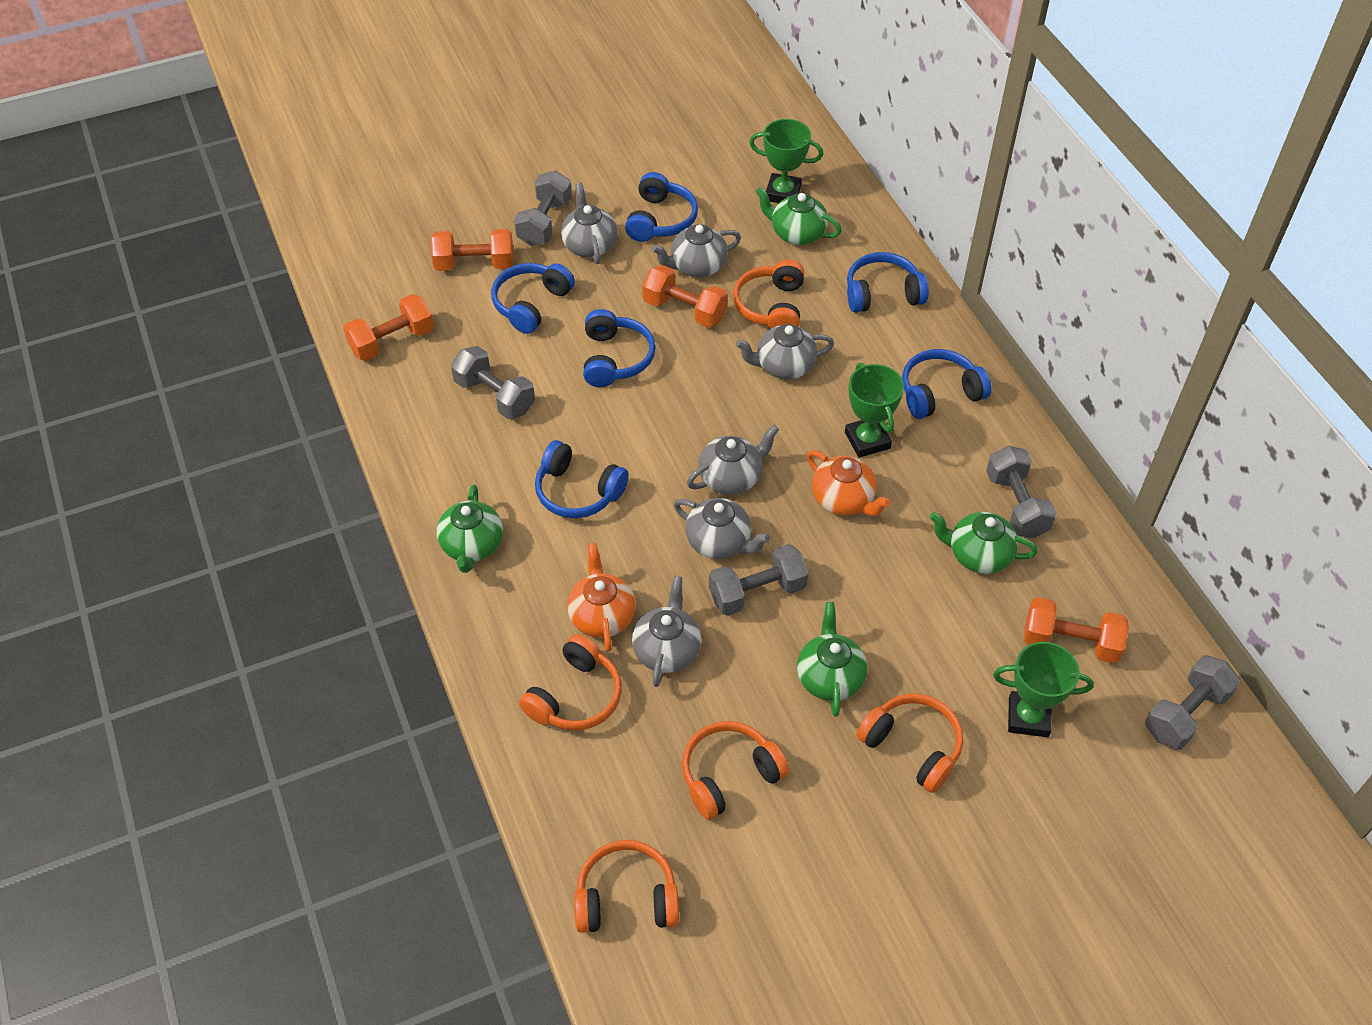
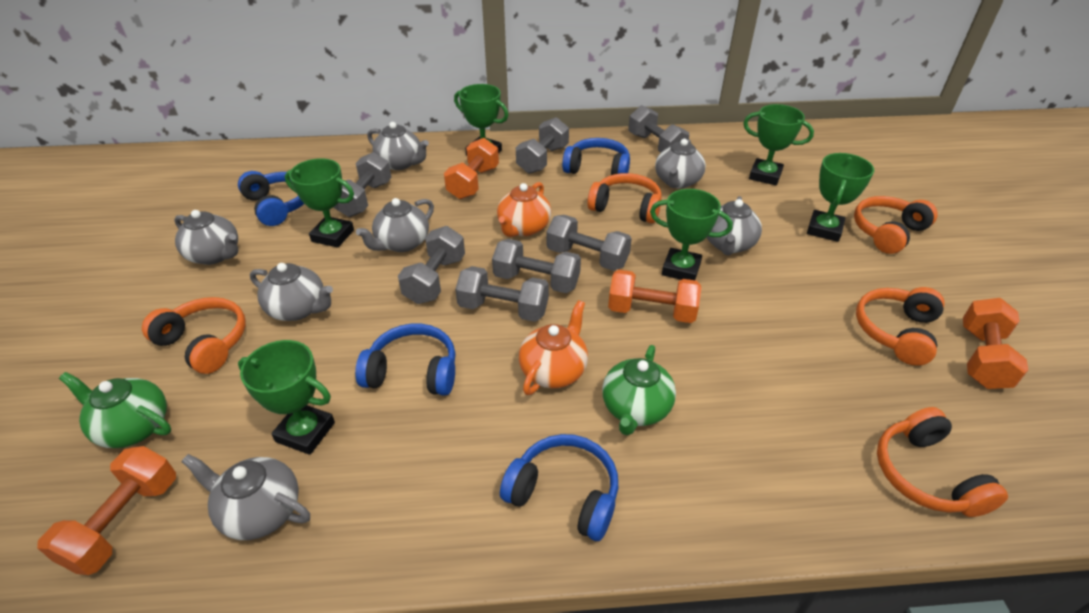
blue headphones: [491,263,575,334] [535,440,629,518] [583,309,656,387] [625,172,698,242] [847,252,929,313] [902,349,992,419] = 6 -> [238,171,304,226] [355,324,456,396] [500,434,618,541] [562,138,630,175] = 4
green teapot: [437,485,503,573] [755,187,842,245] [797,602,867,717] [930,512,1038,574] = 4 -> [59,372,171,448] [602,345,676,435] = 2
green trophy: [749,119,823,203] [845,363,904,458] [993,642,1094,737] = 3 -> [238,340,335,455] [285,158,354,248] [454,84,508,155] [650,189,733,280] [744,104,814,185] [807,153,874,242] = 6
grey dumbbell: [451,346,535,419] [514,170,572,246] [709,544,809,616] [986,446,1056,538] [1145,655,1240,750] = 5 -> [334,152,392,217] [398,226,465,304] [455,266,549,322] [492,239,581,293] [516,117,569,174] [546,215,632,271] [628,105,689,153] = 7
grey teapot: [561,183,617,264] [632,576,701,687] [652,224,741,277] [674,498,770,559] [687,425,779,495] [736,324,834,379] = 6 -> [174,210,238,265] [181,454,310,540] [250,263,333,321] [356,198,434,252] [367,122,429,170] [655,139,706,188] [706,196,762,256] = 7

